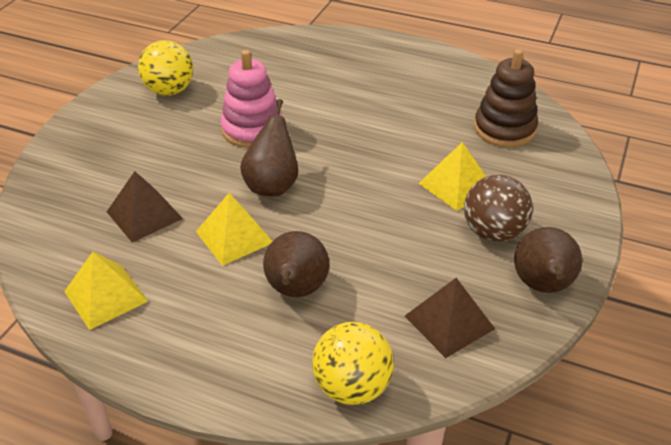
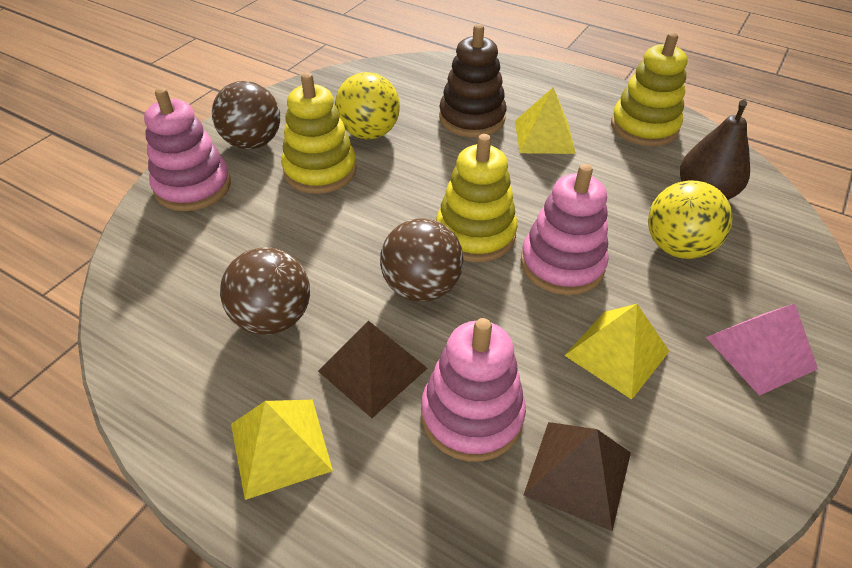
brown ball: [464,175,533,242] = 1 -> [212,81,280,149] [220,247,310,335] [380,218,464,302] = 3
brown pear: [240,99,298,197] [263,231,329,297] [514,227,582,293] = 3 -> [680,100,750,200] = 1
pink pyramid: none = 0 -> [706,303,818,396] = 1
pink stacking toy: [220,50,282,148] = 1 -> [144,87,231,211] [421,318,526,462] [521,164,609,295] = 3
yellow stacking toy: none = 0 -> [281,73,357,194] [436,134,518,262] [611,32,687,146] = 3

